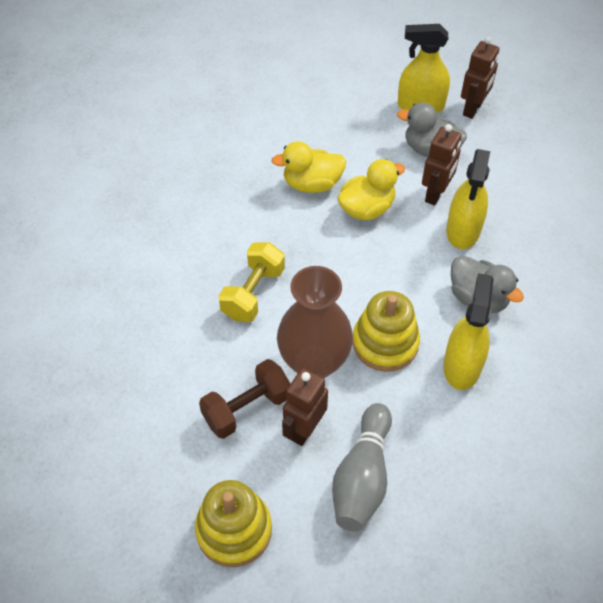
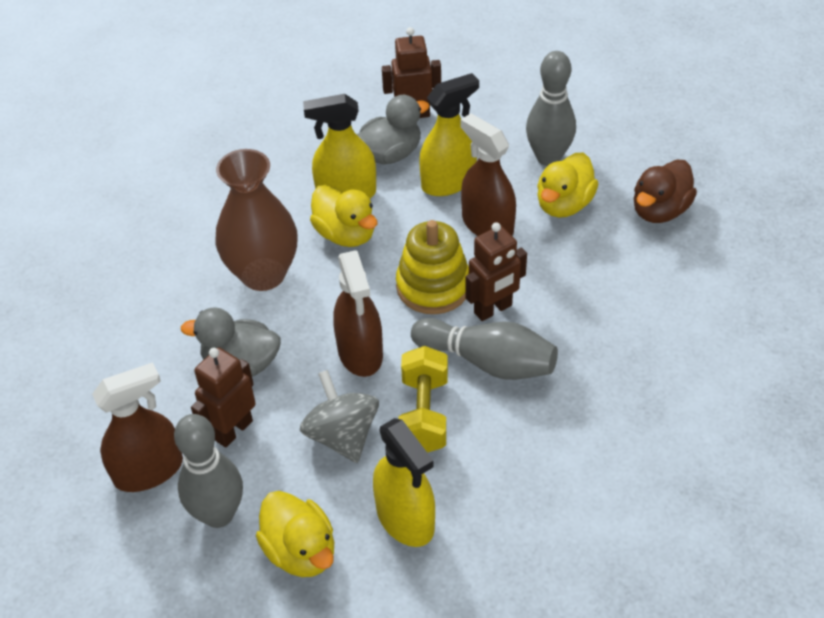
brown duck: none = 0 -> [634,160,697,223] = 1
brown dumbbell: [199,359,290,439] = 1 -> none = 0
brown spray bottle: none = 0 -> [92,362,183,492] [333,251,383,377] [460,113,516,236] = 3
grey bowling pin: [332,403,392,532] = 1 -> [174,414,243,528] [411,318,558,380] [526,51,576,166] = 3
grey spinning top: none = 0 -> [300,370,379,463] = 1
yellow duck: [271,142,346,193] [338,159,405,220] = 2 -> [256,491,334,577] [310,185,377,247] [537,153,598,218] = 3
yellow stacking toy: [195,480,272,567] [353,291,420,372] = 2 -> [396,220,469,314] = 1

